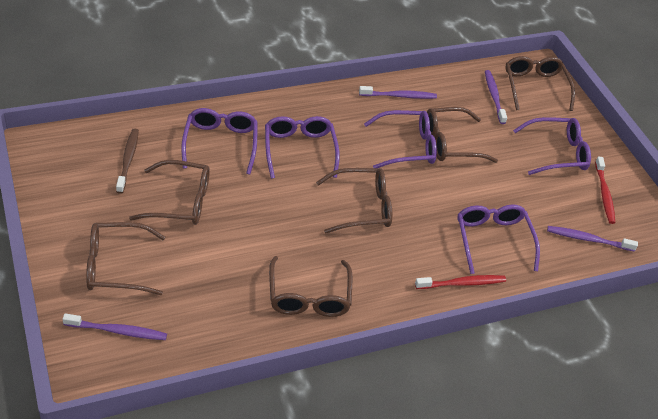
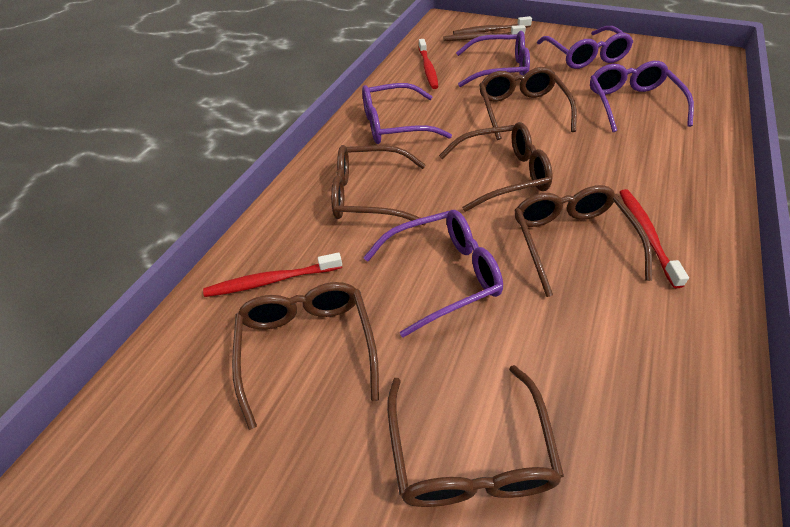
brown toothbrush: [116,128,139,194] = 1 -> [443,25,526,41] [453,16,532,35] = 2
purple toothbrush: [63,314,167,340] [359,86,437,99] [485,70,507,124] [547,226,638,252] = 4 -> none = 0
red toothbrush: [415,275,506,289] [595,156,615,224] = 2 -> [203,252,342,297] [418,39,439,89] [619,189,689,288] = 3

